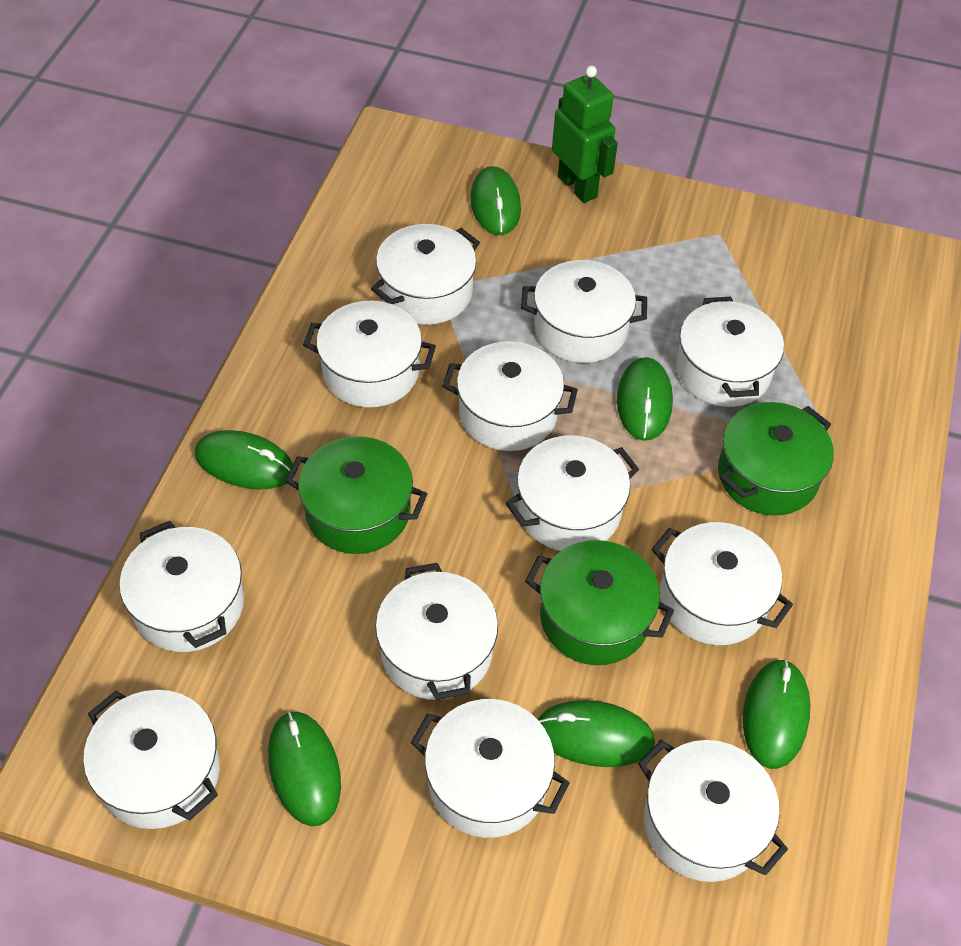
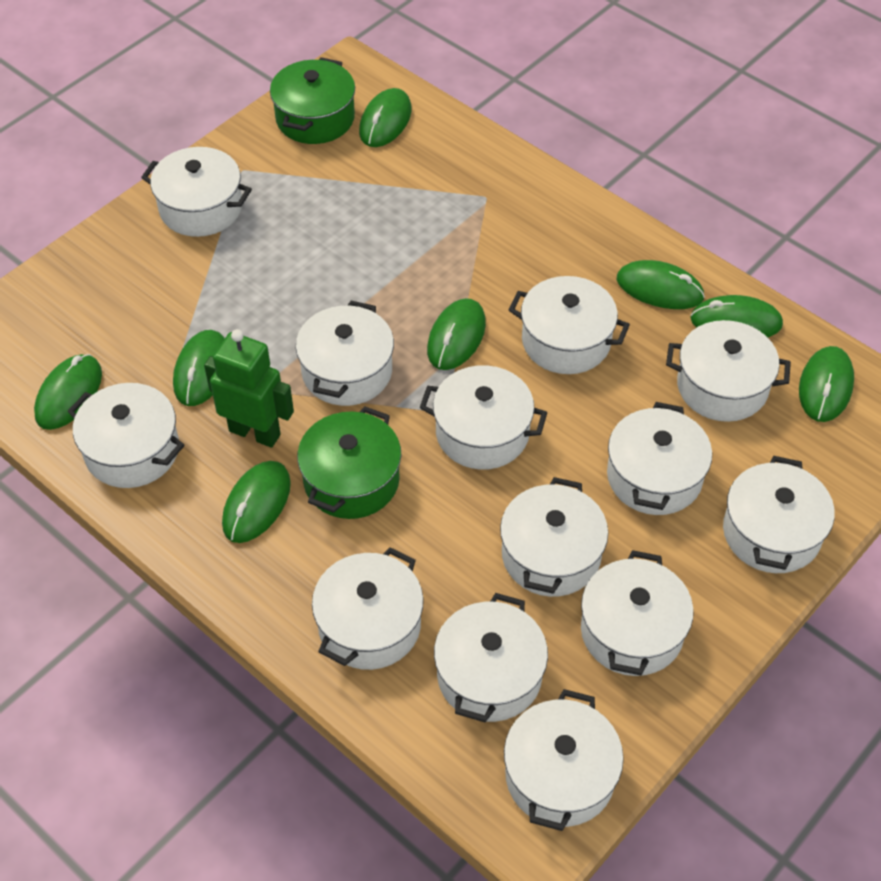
green mouse: [195,430,293,490] [268,711,341,826] [470,166,521,235] [538,700,655,767] [617,357,673,441] [743,659,810,769] = 6 -> [34,354,102,430] [173,330,225,406] [222,461,291,543] [359,88,411,147] [427,298,486,370] [616,260,705,309] [690,295,783,337] [799,346,854,422] = 8
green pot: [285,436,427,554] [525,540,674,665] [718,402,834,515] = 3 -> [270,57,355,144] [297,406,401,519] = 2
white pot: [83,690,220,829] [119,521,244,652] [303,301,436,408] [371,224,480,325] [375,563,498,700] [411,699,570,838] [443,341,578,451] [506,435,639,551] [521,260,647,363] [638,740,788,882] [652,522,793,645] [676,297,784,407] = 12 -> [67,383,184,488] [141,147,252,237] [296,301,394,406] [312,547,424,670] [420,365,547,470] [434,593,548,722] [500,477,608,597] [504,689,624,831] [509,276,630,374] [581,550,694,676] [607,402,712,515] [666,320,791,422] [723,456,835,573] = 13

